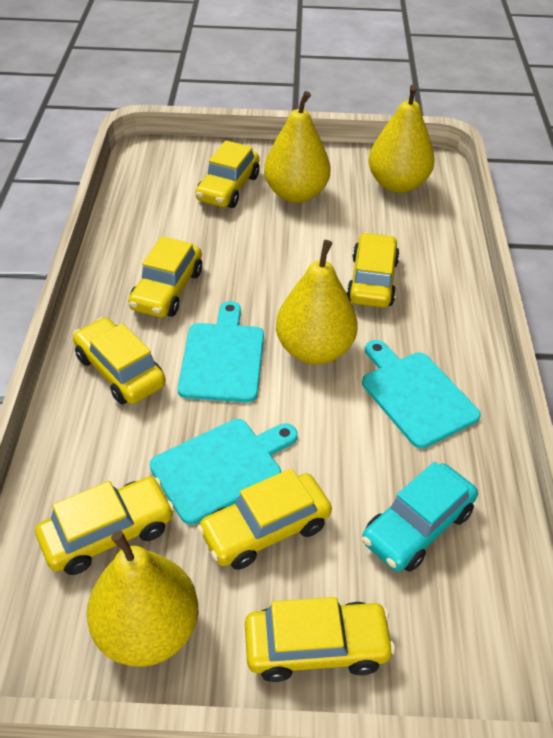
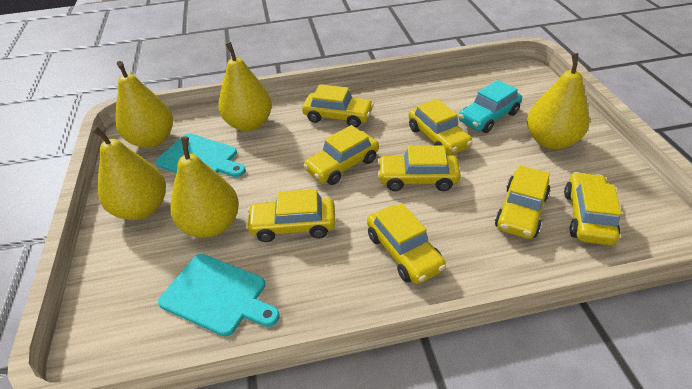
turquoise cutting board: [150,419,298,525] [178,301,264,402] [362,340,481,449] = 3 -> [155,133,246,177] [158,254,280,336] = 2
yellow car: [35,477,174,575] [73,317,166,405] [128,236,202,317] [195,140,260,208] [197,468,332,570] [245,597,395,682] [347,232,400,308] = 7 -> [246,189,336,242] [302,84,374,128] [303,125,379,185] [367,203,446,284] [377,145,461,191] [408,98,473,155] [495,165,550,239] [564,172,622,245] = 8
yellow pear: [87,530,198,667] [264,91,331,203] [276,240,358,364] [368,85,435,193] = 4 -> [91,126,166,220] [115,61,173,148] [170,136,239,238] [218,42,272,131] [527,53,589,149] = 5

